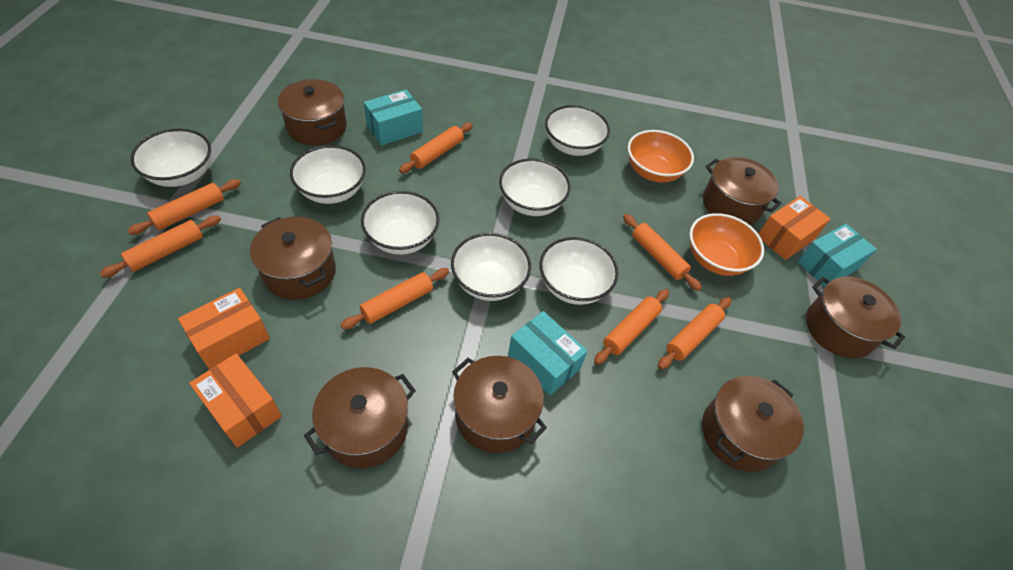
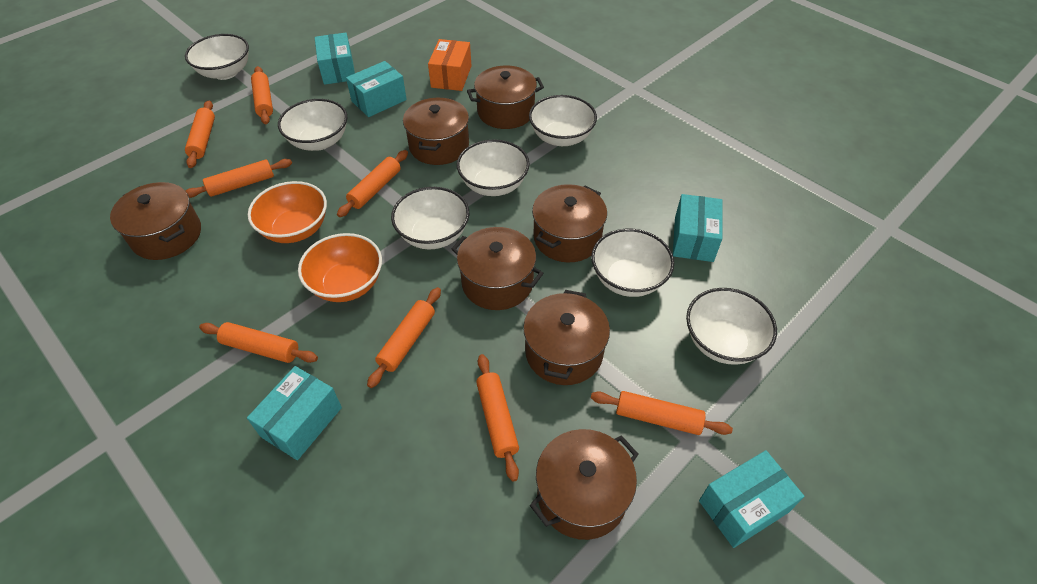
orange box: [178,288,270,370] [189,353,282,448] [758,196,831,260] = 3 -> [428,39,472,91] = 1
orange rolling pin: [99,215,221,278] [128,179,241,235] [341,268,449,329] [399,123,473,173] [594,289,669,365] [623,214,702,291] [658,297,731,369] = 7 -> [185,101,215,168] [186,159,292,198] [199,322,318,363] [251,66,273,125] [337,150,408,217] [367,287,441,388] [476,354,519,482] [591,391,733,435] = 8
turquoise box: [364,89,423,146] [508,311,587,395] [797,224,877,287] = 3 -> [247,366,342,460] [314,33,355,85] [346,61,407,117] [673,194,722,262] [699,450,804,548] = 5

